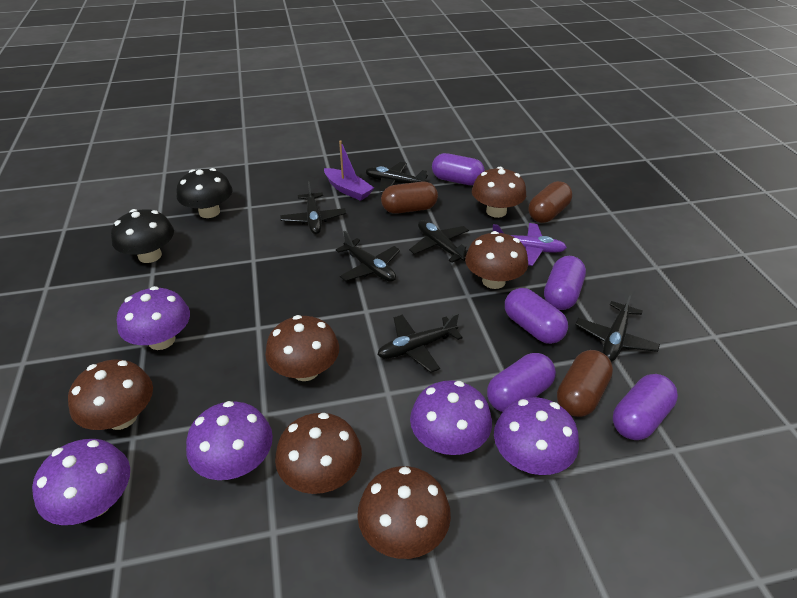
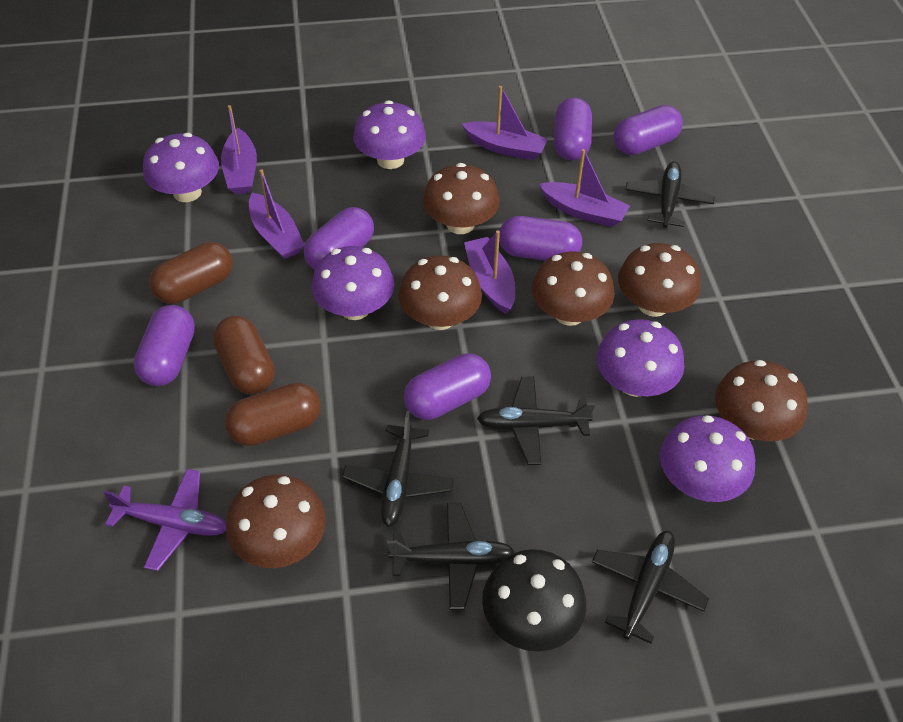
black mushroom: [111,209,174,263] [177,168,232,218] = 2 -> [482,549,586,652] = 1
black plane: [280,181,346,234] [336,231,400,282] [365,162,428,193] [377,313,463,373] [409,220,469,263] [575,292,660,362] = 6 -> [342,411,454,527] [387,503,515,610] [477,377,595,465] [592,531,709,644] [625,161,715,228] = 5
purple boat: [324,140,374,201] = 1 -> [221,105,257,194] [249,169,305,259] [462,86,548,160] [464,231,515,314] [539,149,630,227] = 5
purple capsule: [432,153,485,185] [487,353,556,412] [505,288,568,344] [544,256,586,310] [613,374,678,440] = 5 -> [134,305,195,386] [304,207,374,270] [404,353,491,420] [499,216,582,261] [554,97,592,160] [614,105,683,155] = 6

